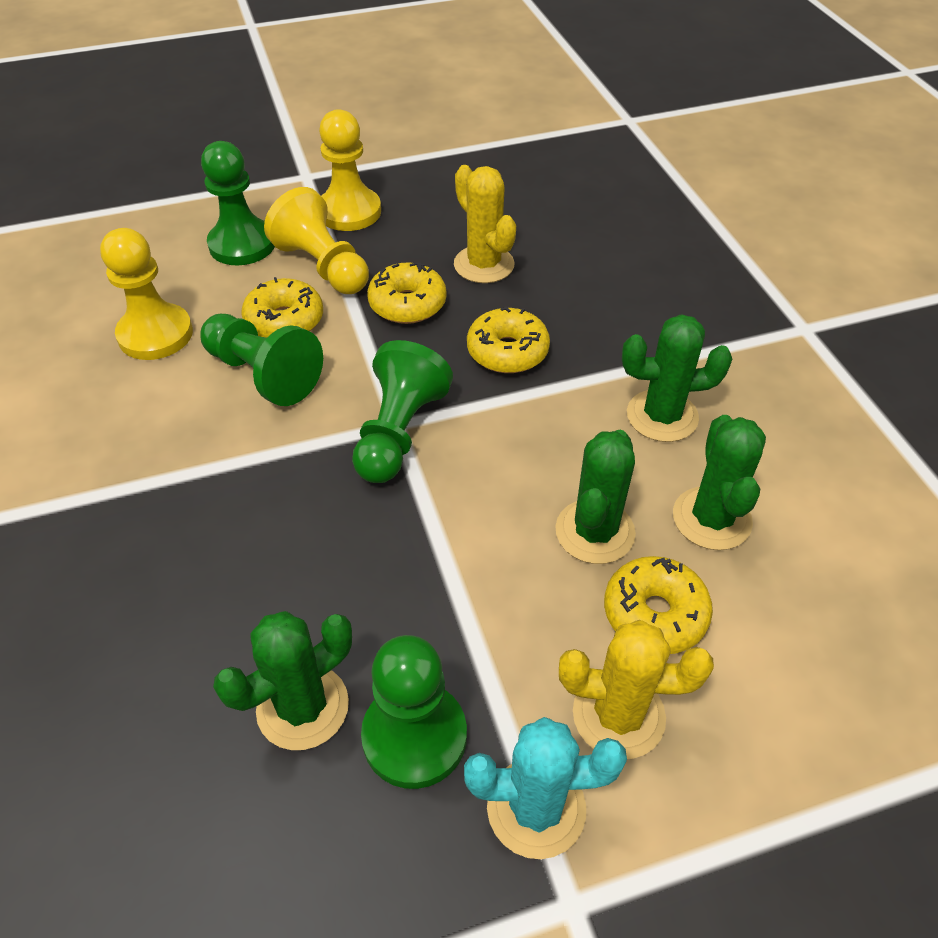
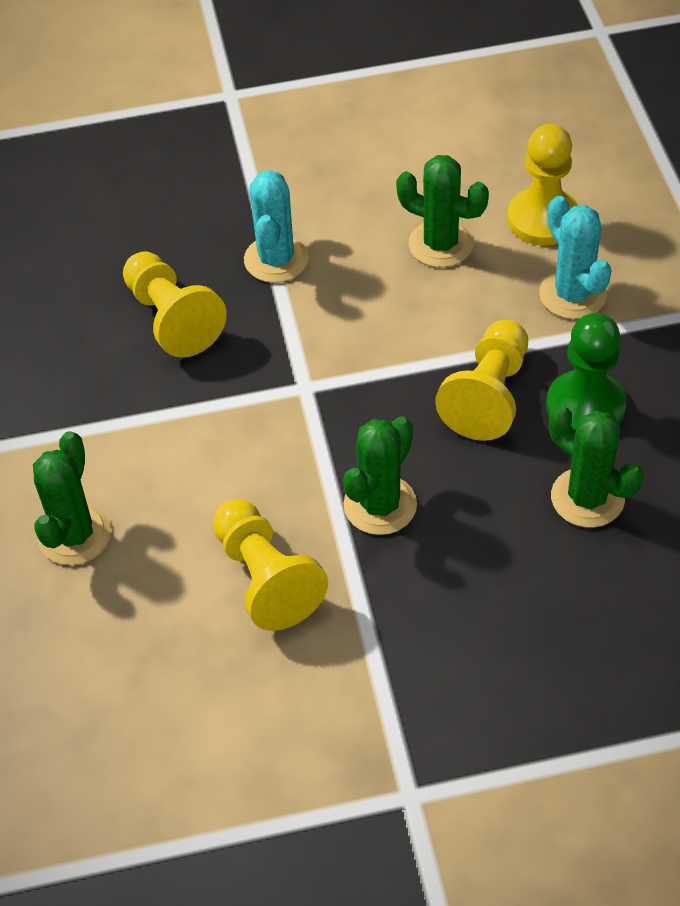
green pawn: [200,314,323,406] [201,141,275,265] [352,340,453,483] [361,635,467,789] = 4 -> [546,313,626,431] = 1
turquoise cactus: [464,717,627,859] = 1 -> [244,170,309,283] [539,196,611,319] = 2
yellow cactus: [454,165,516,283] [559,620,714,759] = 2 -> none = 0
yellow donut: [242,277,323,338] [367,262,447,324] [467,307,550,373] [604,556,713,654] = 4 -> none = 0
yellow pawn: [100,228,193,360] [264,187,369,294] [319,109,381,231] = 3 -> [123,251,227,358] [213,499,328,631] [435,320,528,441] [507,124,578,246] = 4

